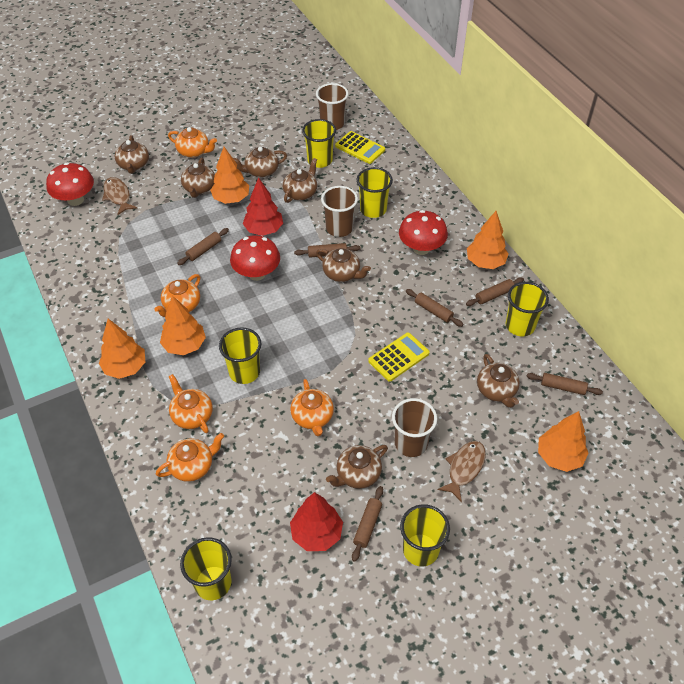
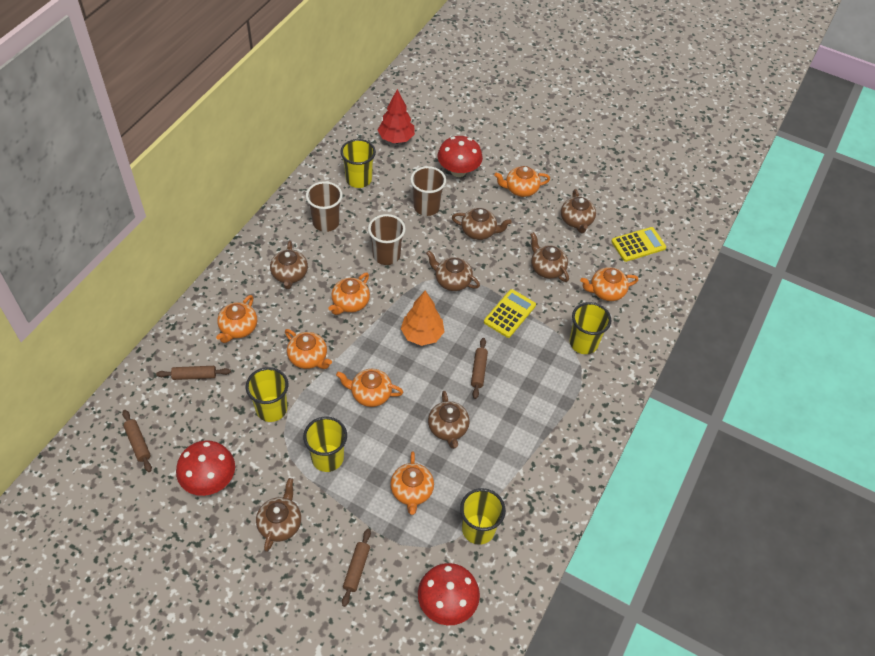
brown fish: [102,177,137,215] [437,441,486,502] = 2 -> none = 0
brown rolling pin: [177,228,229,265] [294,243,360,257] [352,486,383,562] [406,289,464,327] [466,278,524,306] [527,373,603,395] = 6 -> [122,410,152,472] [156,366,231,380] [342,529,371,607] [471,338,488,399] = 4
orange teapot: [154,274,200,317] [156,433,224,482] [168,127,217,158] [169,374,213,433] [290,379,334,436] = 5 -> [216,295,257,343] [285,329,332,369] [329,273,370,315] [336,369,403,407] [390,451,434,515] [494,166,550,197] [580,267,638,301] = 7
orange tree: [99,319,145,379] [160,295,206,355] [210,147,249,204] [467,211,509,269] [538,411,589,472] = 5 -> [401,291,444,346] = 1
red tree: [243,177,283,236] [290,492,343,551] = 2 -> [378,89,415,143] = 1
yellow cup: [180,537,232,600] [219,327,261,384] [302,119,336,168] [357,167,393,218] [400,504,450,567] [506,282,549,336] = 6 -> [246,367,288,422] [303,416,347,472] [340,139,376,188] [460,488,506,545] [569,302,611,354] = 5

